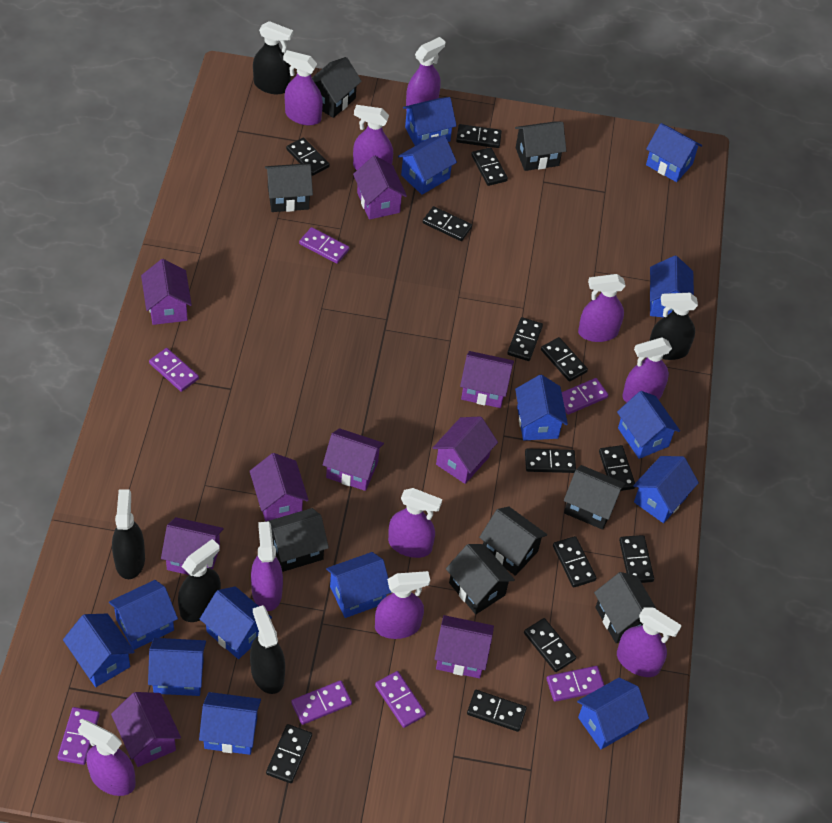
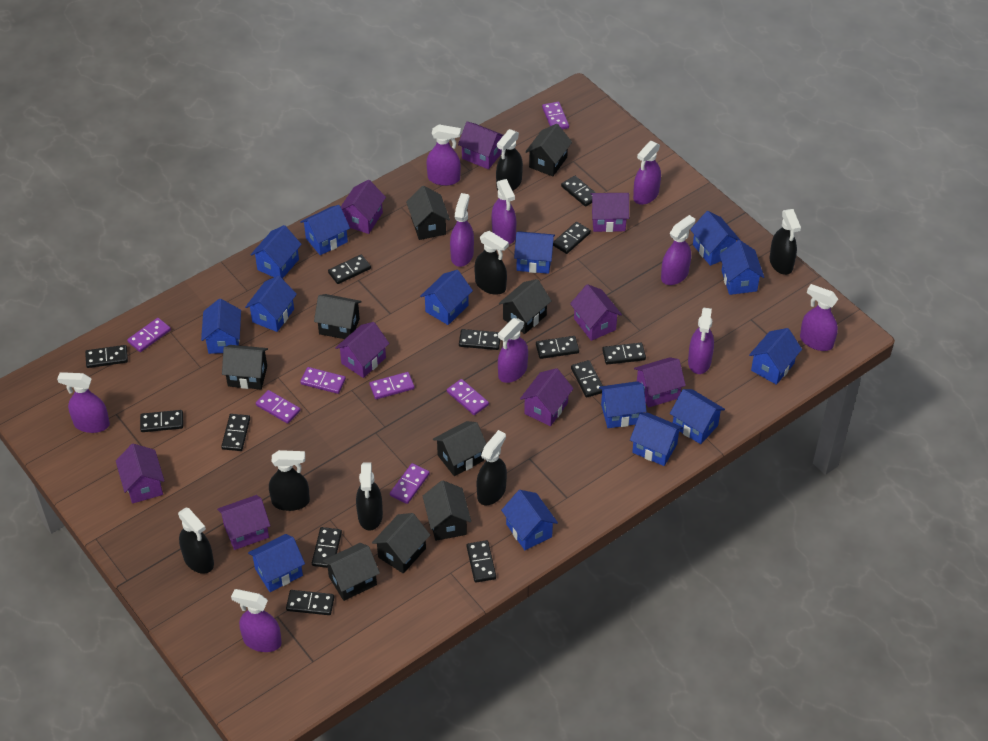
black house: [265,163,313,212] [266,508,329,572] [312,57,362,118] [446,544,515,614] [479,506,547,576] [515,122,566,171] [564,465,625,530] [594,572,656,643] = 8 -> [222,345,268,389] [314,294,362,339] [323,543,380,601] [372,513,430,574] [406,186,450,240] [423,480,471,541] [433,421,487,476] [499,279,552,334] [525,124,572,177] = 9
black spray bottle: [112,489,145,579] [178,539,221,622] [250,605,285,694] [253,21,293,94] [649,293,698,360] = 5 -> [178,508,214,574] [269,450,310,511] [356,462,383,530] [474,231,509,295] [477,430,507,505] [496,129,523,191] [769,209,801,275] = 7

